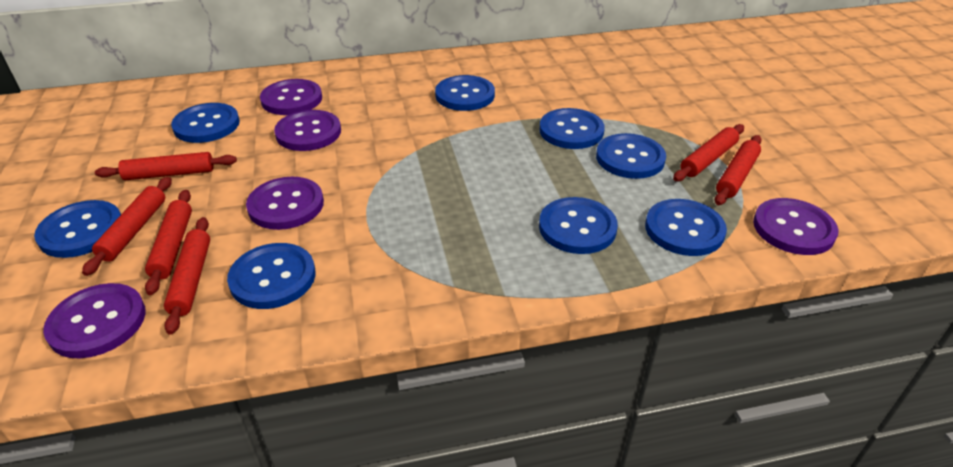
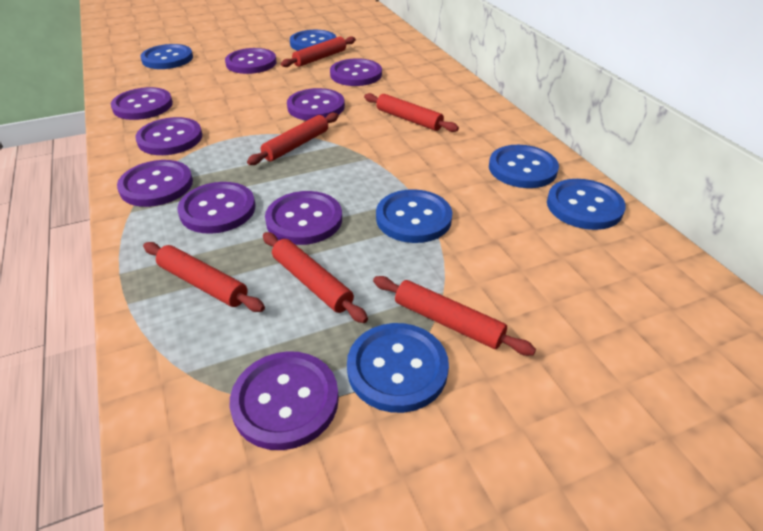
blue button: [34,200,121,258] [171,103,240,143] [227,243,316,309] [435,75,495,111] [539,108,605,149] [539,197,618,254] [596,133,666,179] [645,199,727,256] = 8 -> [140,44,193,69] [290,30,336,51] [347,323,449,413] [376,189,452,243] [489,145,559,188] [547,179,626,230] = 6
purple button: [43,283,146,358] [246,177,324,230] [260,79,322,115] [274,110,341,151] [753,198,839,255] = 5 -> [111,87,173,120] [117,160,193,207] [135,117,202,155] [177,182,255,234] [225,48,277,74] [230,351,339,450] [265,191,342,245] [287,88,345,120] [330,58,382,86] = 9

